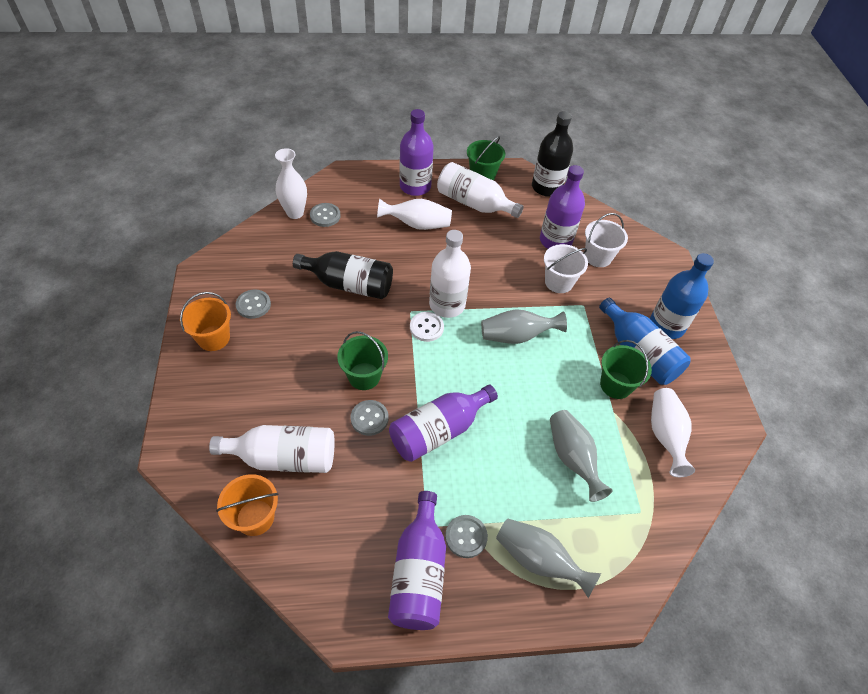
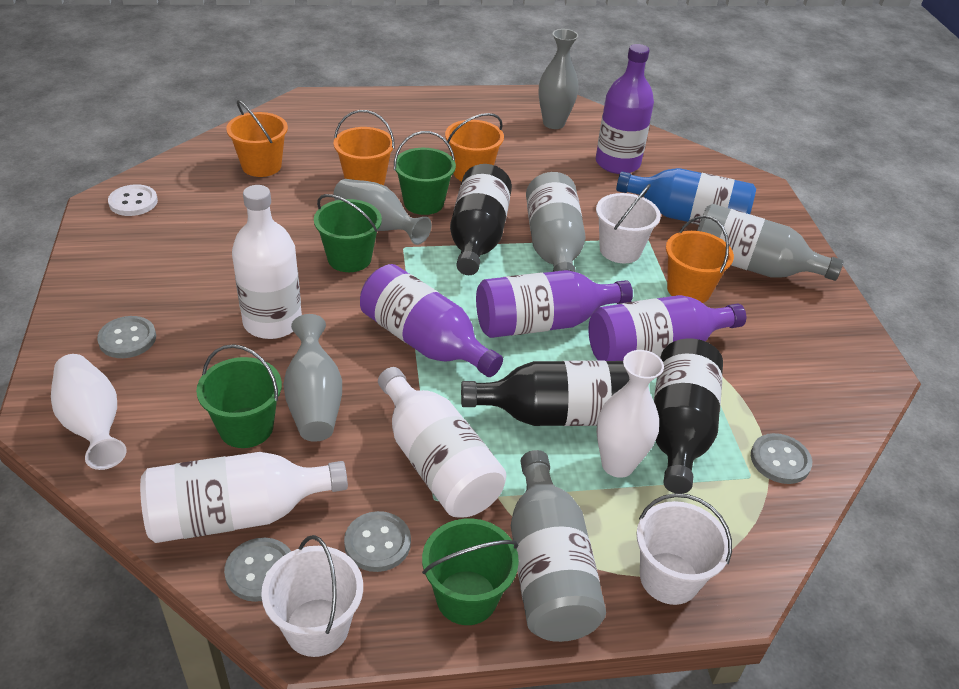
black bottle: [293,251,393,299] [532,111,573,197] = 2 -> [450,164,512,275] [461,360,629,426] [654,338,723,494] = 3
blue bottle: [599,297,690,385] [650,253,714,339] = 2 -> [616,168,756,225] = 1
green bucket: [337,331,388,390] [467,136,505,181] [600,340,652,399] = 3 -> [196,344,282,448] [314,194,382,272] [394,131,456,215] [422,519,519,625] = 4
grey bottle: none = 0 -> [511,450,606,642] [526,172,586,272] [697,204,844,281] = 3
orange bucket: [180,292,231,351] [216,474,279,536] = 2 -> [226,100,288,177] [334,110,395,185] [445,113,504,181] [666,215,734,303] = 4
white bucket: [544,244,588,293] [585,213,628,267] = 2 -> [261,535,363,657] [596,184,661,263] [636,493,732,605] = 3
white vase: [275,148,307,219] [377,199,452,230] [651,388,695,477] = 3 -> [51,354,127,470] [596,350,664,478] = 2

